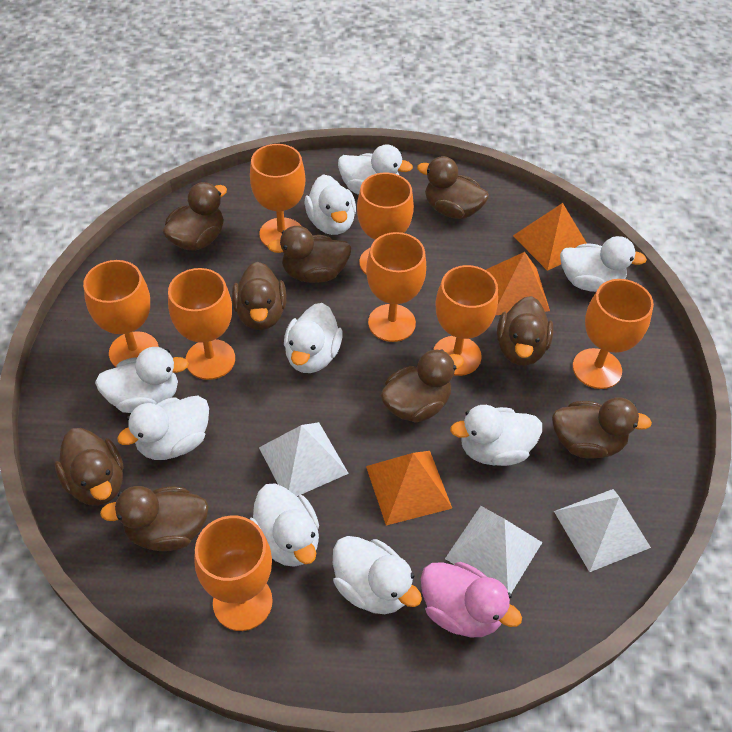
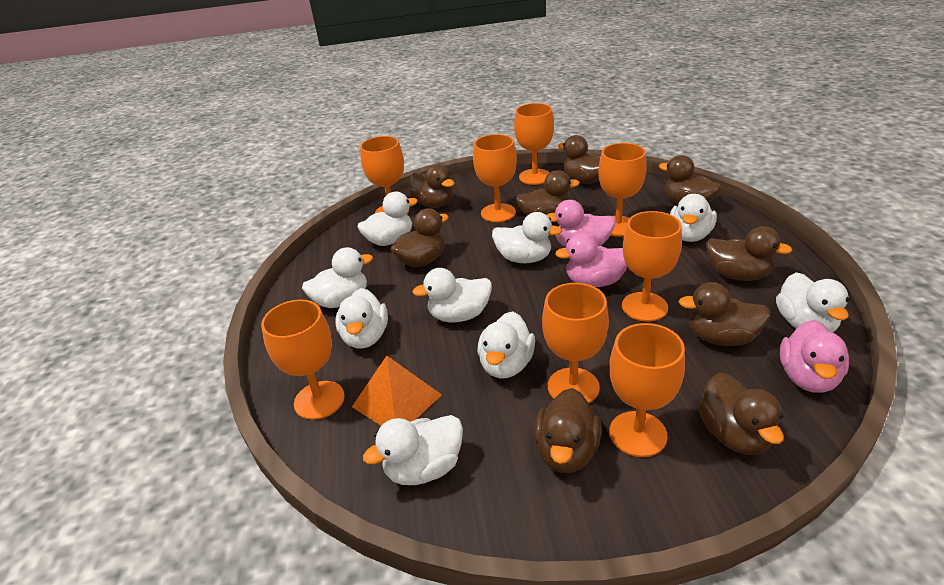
orange pyramid: [366,451,452,525] [486,252,550,315] [513,203,587,271] = 3 -> [352,356,442,426] = 1
pink duck: [421,562,522,637] = 1 -> [547,200,616,247] [555,233,627,287] [780,320,849,393] = 3
white pyramid: [259,422,349,496] [445,506,542,593] [554,489,651,572] = 3 -> none = 0

